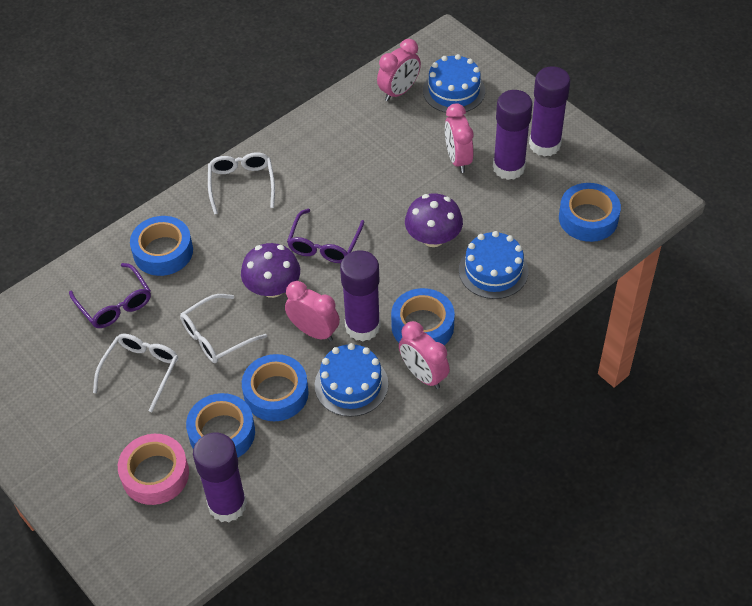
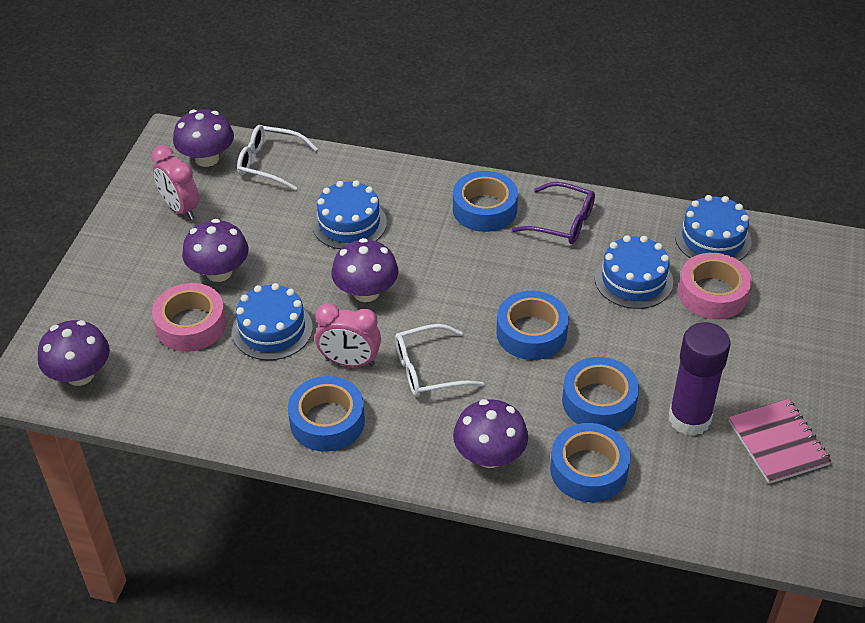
blue cake: [315,343,388,417] [423,54,485,113] [459,231,528,299] = 3 -> [232,283,313,360] [312,180,387,249] [595,235,673,309] [675,195,752,261] = 4
pink clock: [285,281,340,341] [377,39,421,101] [399,321,450,389] [445,103,473,173] = 4 -> [151,145,200,220] [315,303,381,367] = 2
pink notebook: none = 0 -> [729,399,832,484] = 1
pink tape: [118,434,189,505] = 1 -> [152,283,226,352] [678,253,752,319] = 2
purple glasses: [69,263,151,328] [287,209,364,263] = 2 -> [511,182,595,244] = 1
purple glue stick: [193,433,247,522] [340,250,381,341] [493,90,533,180] [529,66,570,157] = 4 -> [669,322,731,436] = 1
purple mushroom: [241,243,300,298] [405,194,463,247] = 2 -> [38,320,110,386] [173,110,234,167] [182,219,249,282] [331,238,398,302] [453,399,528,468] = 5
white glasses: [93,334,178,412] [180,294,267,363] [208,152,275,214] = 3 -> [237,125,318,191] [395,324,484,397] = 2

